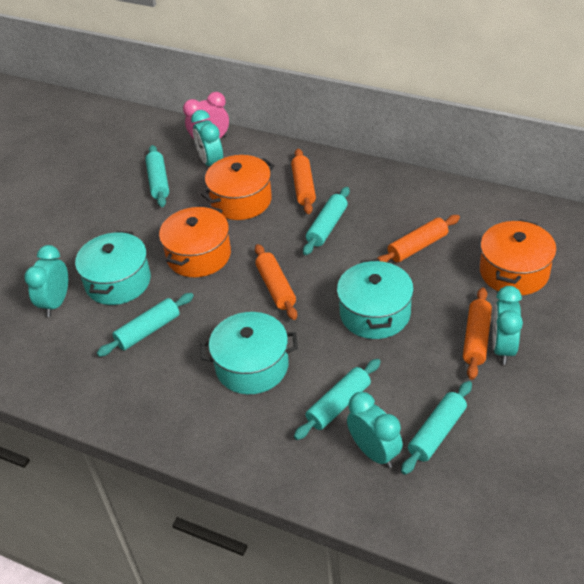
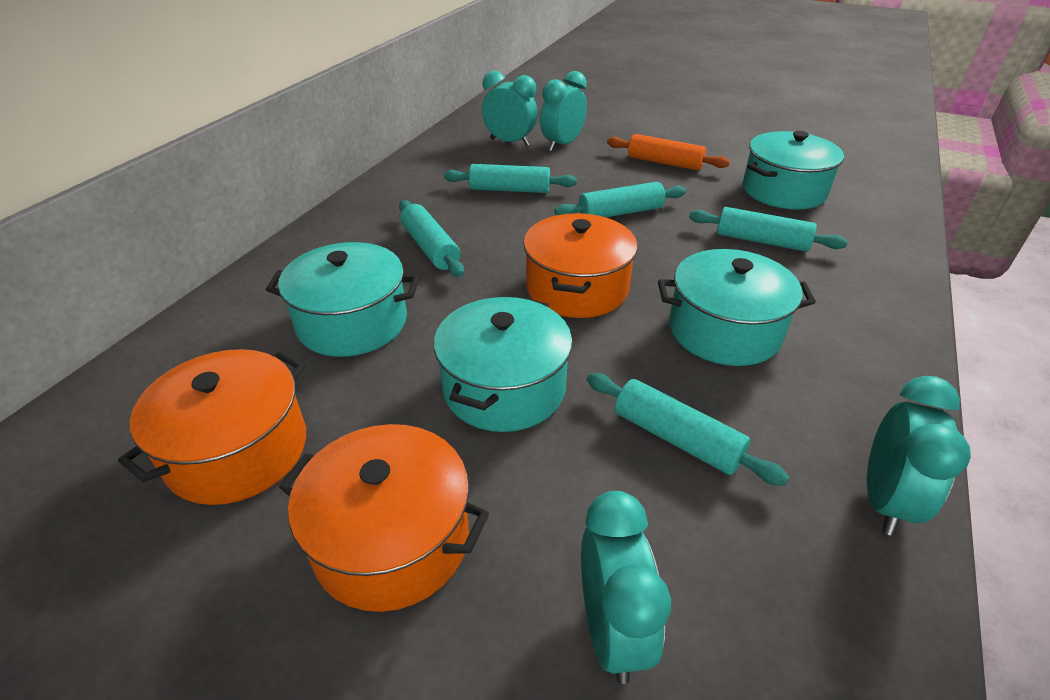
orange rolling pin: [255,244,297,320] [291,149,316,214] [377,215,460,262] [463,287,492,380] = 4 -> [607,134,730,171] = 1
pink clock: [183,92,229,147] = 1 -> none = 0
turquoise pot: [75,231,151,305] [201,312,298,394] [337,259,414,339] = 3 -> [266,242,419,357] [434,297,572,432] [658,249,816,366] [743,131,844,210] = 4

